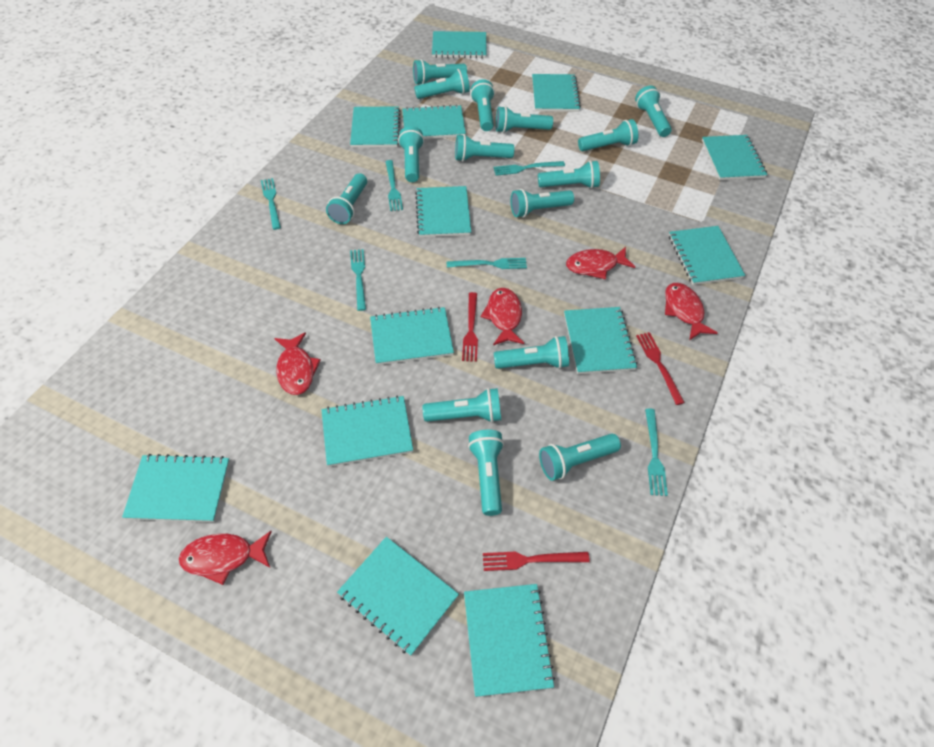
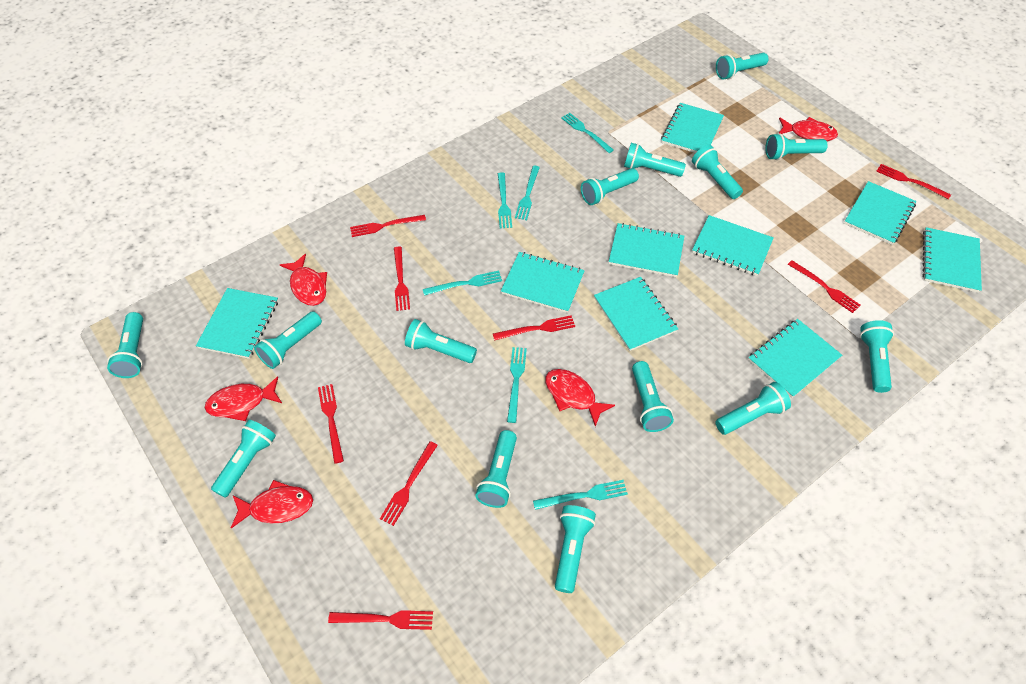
red fork: [462,292,478,362] [483,552,590,571] [636,332,685,405] = 3 -> [318,384,344,464] [328,610,433,630] [350,215,426,237] [380,441,438,526] [394,247,410,311] [493,315,575,341] [787,260,860,313] [876,164,951,199] = 8
turquoise flashlight: [326,173,367,224] [398,126,424,182] [413,59,467,84] [414,68,470,99] [422,388,501,423] [455,134,514,162] [468,429,504,516] [470,79,495,131] [494,336,569,369] [496,106,553,133] [511,189,574,218] [538,161,600,189] [539,434,621,481] [578,119,638,151] [635,86,672,137] = 15 -> [107,312,143,378] [211,420,276,498] [254,311,322,369] [405,319,477,363] [475,430,517,508] [555,505,596,593] [581,168,639,205] [624,143,686,177] [632,361,674,432] [692,145,743,199] [715,382,791,435] [716,53,769,80] [765,133,828,160] [860,320,894,393] = 14
turquoise notebook: [122,454,230,522] [321,396,413,467] [337,537,459,656] [350,106,400,148] [370,307,454,365] [402,104,466,139] [415,186,471,237] [432,31,487,58] [464,584,555,697] [532,74,581,112] [564,307,638,374] [669,226,745,285] [702,135,767,180] = 13 -> [196,288,278,359] [501,252,585,313] [594,277,678,351] [609,223,684,277] [661,103,724,153] [692,215,774,276] [748,319,842,398] [844,181,916,245] [922,227,982,293] = 9

